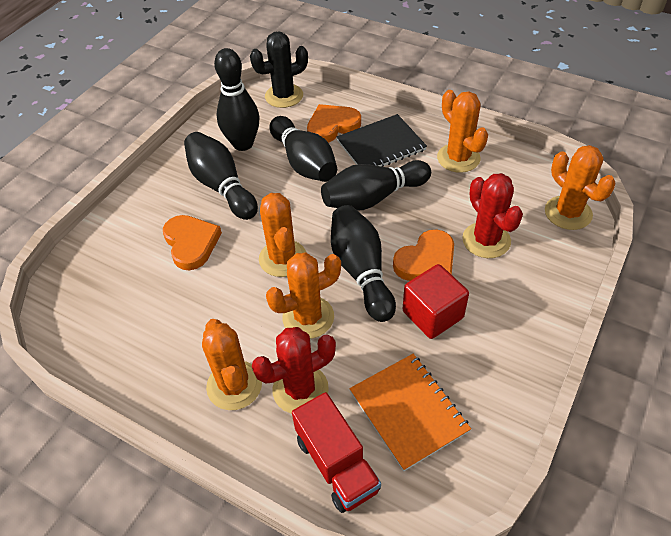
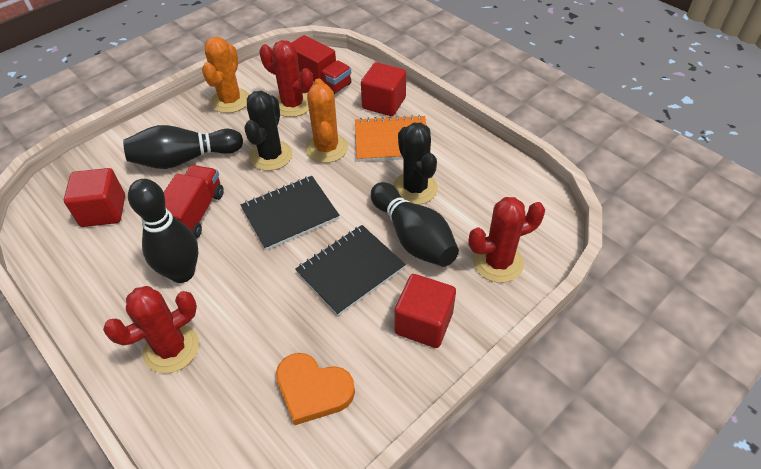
black bowling pin: [184,132,258,220] [214,48,260,151] [270,116,337,182] [321,160,431,211] [331,205,396,322] = 5 -> [123,125,243,169] [128,179,198,283] [371,182,459,267] = 3
black cactus: [250,31,308,108] = 1 -> [244,90,292,171] [393,123,438,205] = 2
black notebook: [336,114,427,167] = 1 -> [240,176,340,250] [295,225,406,316] = 2
orange cactus: [202,319,262,410] [259,193,306,277] [266,253,341,339] [437,90,488,173] [545,145,616,230] = 5 -> [202,37,249,113] [306,79,348,163] = 2
orange heart: [163,215,222,270] [307,104,361,143] [393,229,454,281] = 3 -> [276,353,355,425] = 1
red cactus: [252,327,336,414] [462,173,523,258] = 2 -> [103,286,199,373] [259,40,313,117] [469,197,545,283] = 3
red cube: [403,264,469,339] = 1 -> [64,168,125,227] [361,62,406,116] [395,274,456,348] = 3
red truck: [292,392,381,513] = 1 -> [164,165,224,239] [292,35,351,95] = 2

